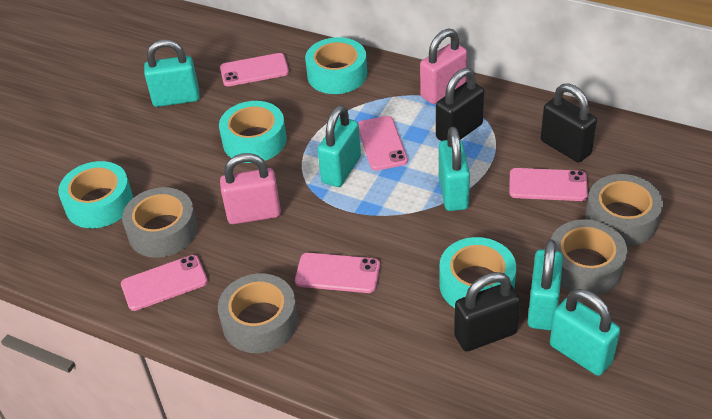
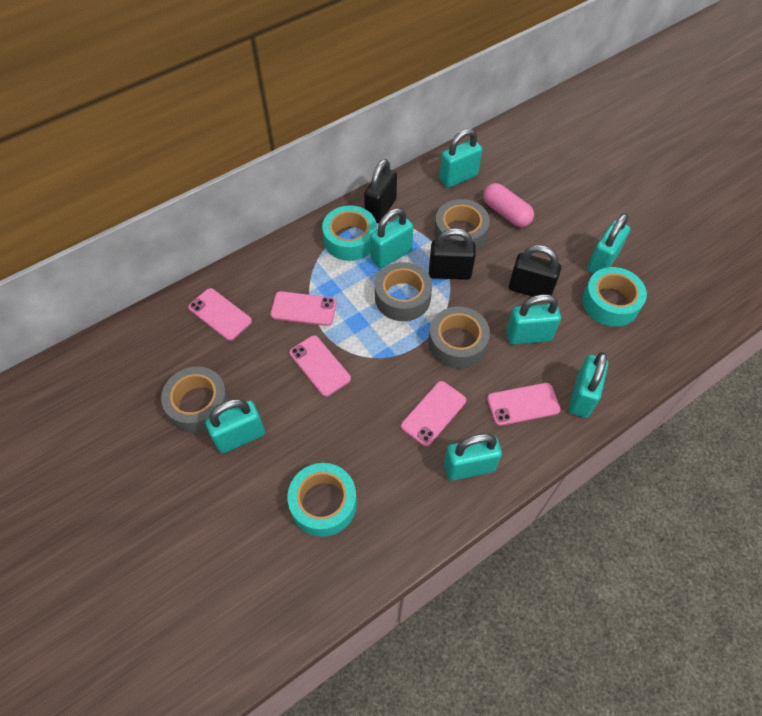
pink capsule: none = 0 -> [483,183,534,227] = 1
pink padlock: [220,153,281,224] [420,28,467,104] = 2 -> none = 0
turquoise padlock: [144,40,200,107] [318,105,361,187] [439,127,470,211] [527,239,563,330] [550,289,620,376] = 5 -> [205,399,265,453] [370,208,413,268] [439,129,482,188] [444,433,502,481] [506,294,561,345] [569,352,608,418] [587,213,631,274] = 7
turquoise tape: [58,161,133,228] [219,101,287,163] [305,37,367,94] [439,237,516,308] = 4 -> [287,463,357,537] [322,205,377,261] [582,267,647,327] = 3

